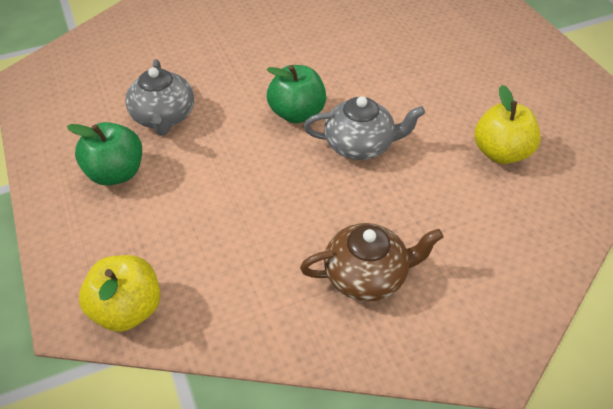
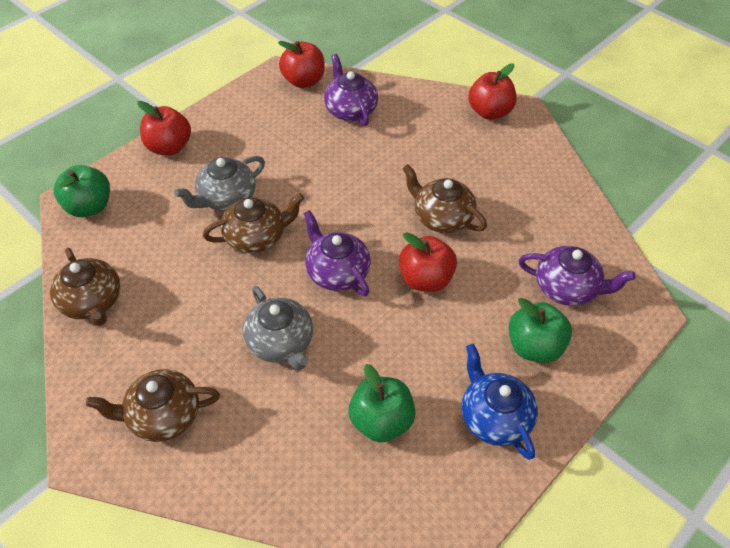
blue teapot: none = 0 -> [462,344,538,460] = 1
brown teapot: [300,223,443,302] = 1 -> [50,248,120,326] [86,369,220,442] [203,193,304,253] [402,164,487,233] = 4
green apple: [67,122,142,185] [267,65,326,123] = 2 -> [54,165,110,217] [348,364,415,442] [509,298,572,363] = 3
purple teapot: none = 0 -> [303,210,371,296] [324,54,378,126] [518,246,635,306] = 3
red apple: none = 0 -> [137,101,191,155] [278,41,325,88] [399,232,457,292] [468,63,516,120] = 4
yellow apple: [79,255,161,332] [474,85,541,164] = 2 -> none = 0

